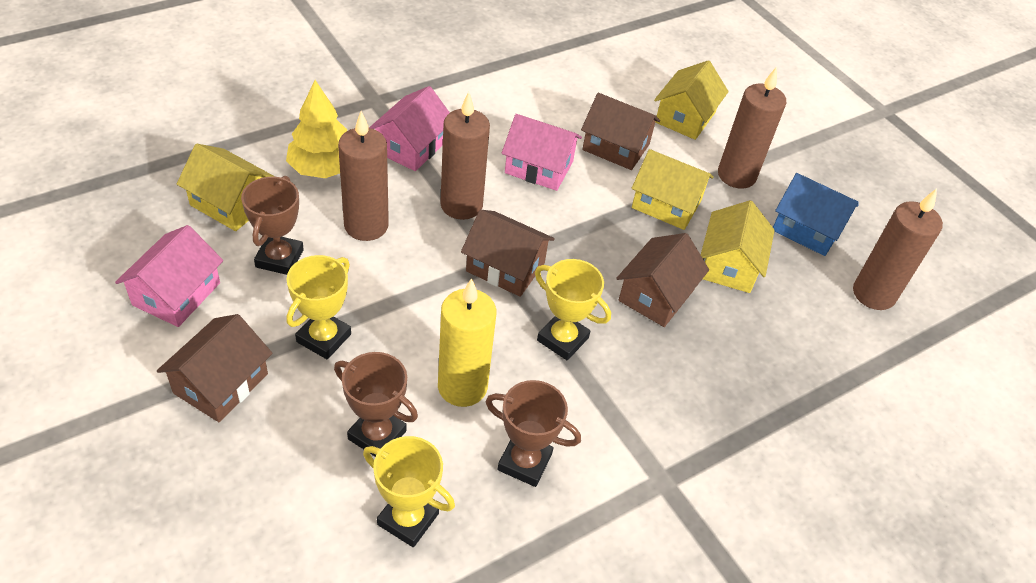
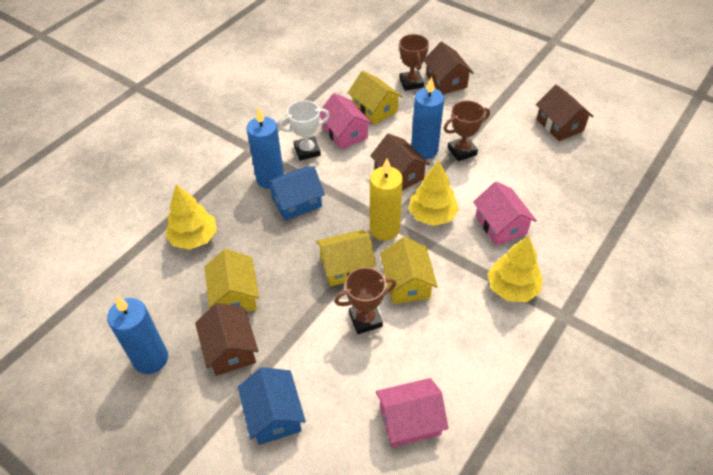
blue candle: none = 0 -> [107,295,168,374] [246,106,284,189] [411,76,444,159] = 3
blue house: [773,173,859,256] = 1 -> [238,367,306,445] [266,166,325,221] = 2
brown candle: [338,111,389,241] [440,92,490,220] [718,67,786,189] [853,189,943,310] = 4 -> none = 0
white trophy: none = 0 -> [279,100,330,161] = 1
yellow tree: [286,80,347,178] = 1 -> [165,184,217,250] [408,161,459,226] [487,236,542,302] = 3
yellow trophy: [286,255,351,359] [363,436,455,547] [535,259,611,360] = 3 -> none = 0

